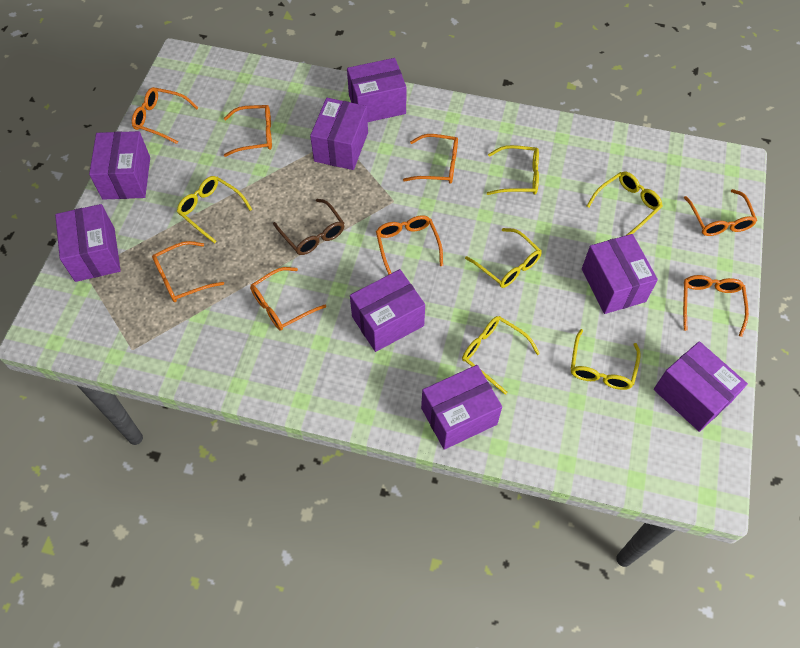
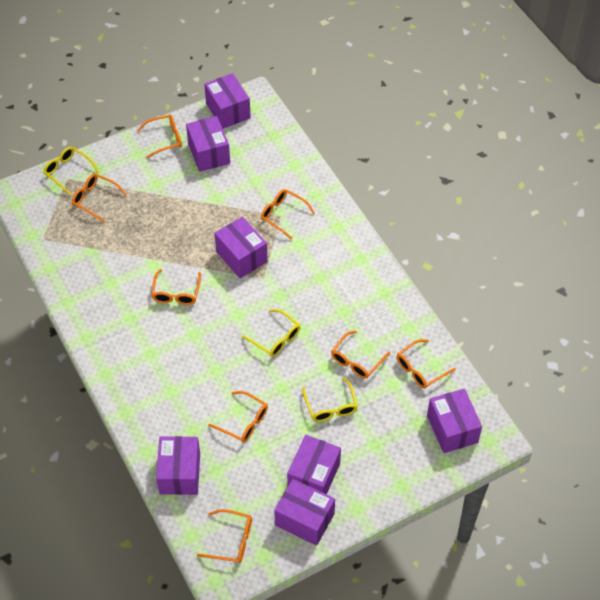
brown glasses: [273,199,345,255] = 1 -> none = 0
purple box: [55,204,121,282] [89,131,150,200] [310,98,368,170] [347,58,406,122] [350,269,425,352] [421,365,502,450] [582,234,658,314] [654,341,748,432] = 8 -> [156,436,200,495] [186,116,230,172] [204,73,251,129] [214,217,268,278] [274,479,335,546] [287,435,341,494] [427,389,482,453] = 7
yellow glasses: [177,176,253,244] [462,316,540,395] [465,228,542,288] [487,145,539,195] [571,329,641,390] [587,172,663,236] = 6 -> [43,147,99,196] [242,309,300,357] [302,377,358,422] = 3

